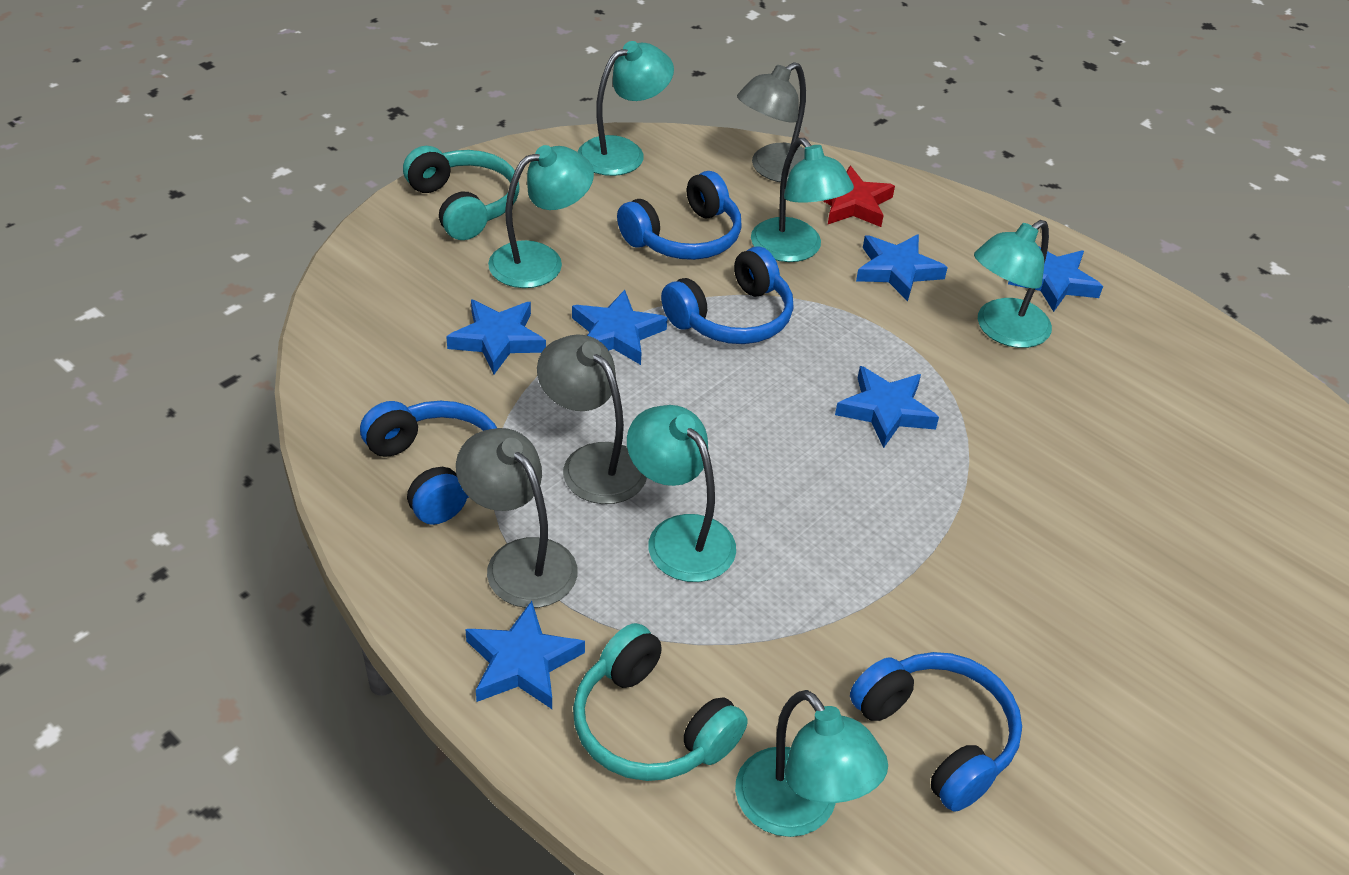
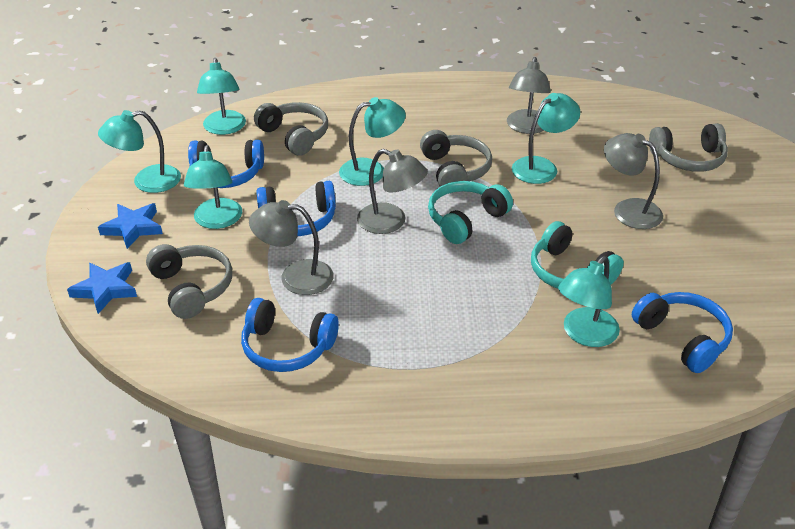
blue star: [446,300,546,374] [465,601,585,709] [572,290,668,365] [835,366,939,448] [856,234,948,301] [1008,247,1103,312] = 6 -> [67,262,137,314] [98,203,163,249] = 2
grey headphones: none = 0 -> [146,244,232,319] [254,102,328,156] [420,130,492,186] [649,123,728,172] = 4
grey lamp: [456,428,578,608] [537,334,647,504] [737,62,806,182] = 3 -> [249,200,334,295] [357,149,428,234] [507,57,551,134] [604,133,663,229] = 4
red star: [823,166,895,227] = 1 -> none = 0

